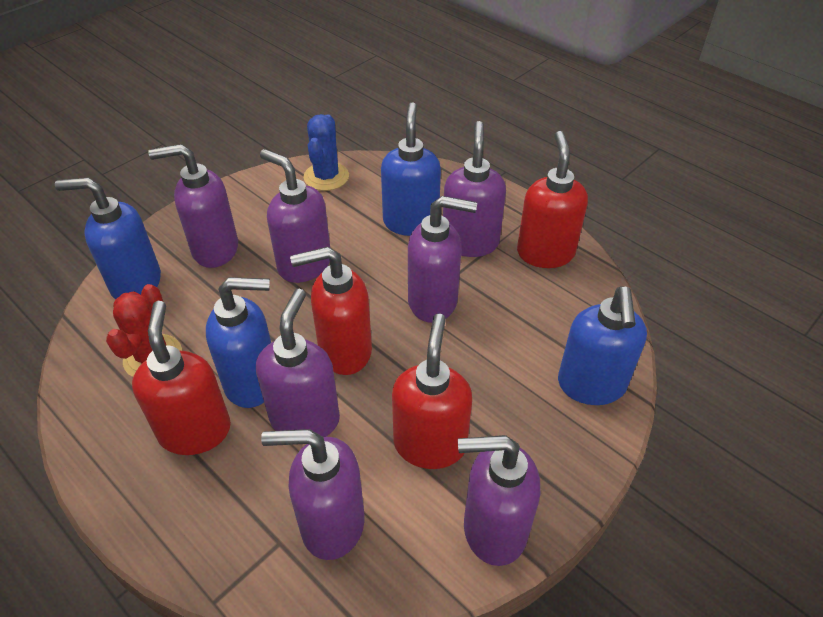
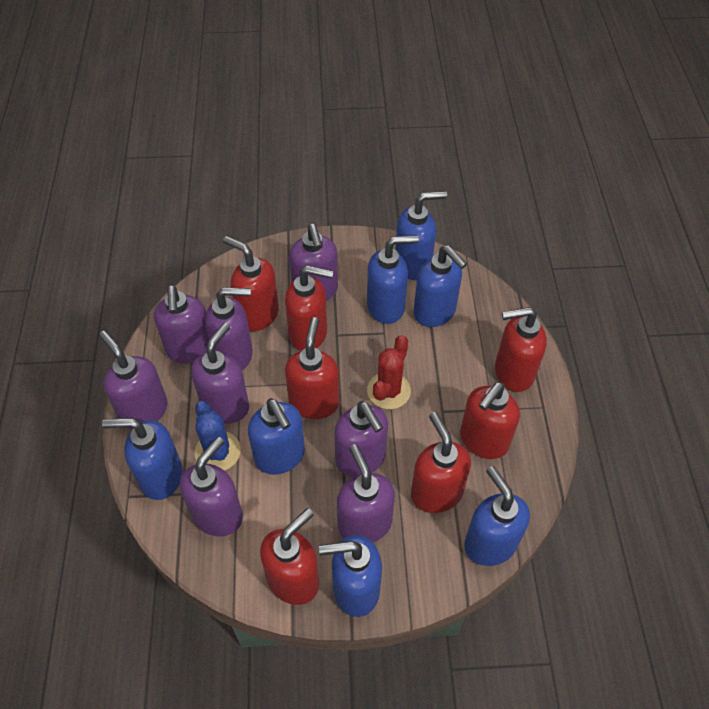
blue soap dispenser: [55,177,161,300] [206,277,271,408] [381,102,441,236] [558,287,647,405] = 4 -> [102,418,183,500] [248,398,305,475] [319,535,382,617] [367,235,419,324] [395,191,447,280] [413,245,467,327] [464,466,530,566] = 7
purple soap dispenser: [148,144,238,268] [256,289,340,437] [260,149,330,283] [261,429,364,560] [408,196,477,323] [443,121,506,257] [458,435,540,566] = 7 -> [99,331,168,429] [154,285,209,364] [180,437,243,537] [191,323,249,424] [205,287,253,370] [289,224,338,301] [334,401,388,477] [337,444,395,543] = 8
red soap dispenser: [132,301,231,455] [290,247,372,375] [392,313,472,469] [517,131,588,268] = 4 -> [223,236,279,331] [260,508,319,605] [285,265,333,351] [285,317,339,419] [411,412,471,513] [460,382,520,459] [495,307,547,392] = 7

